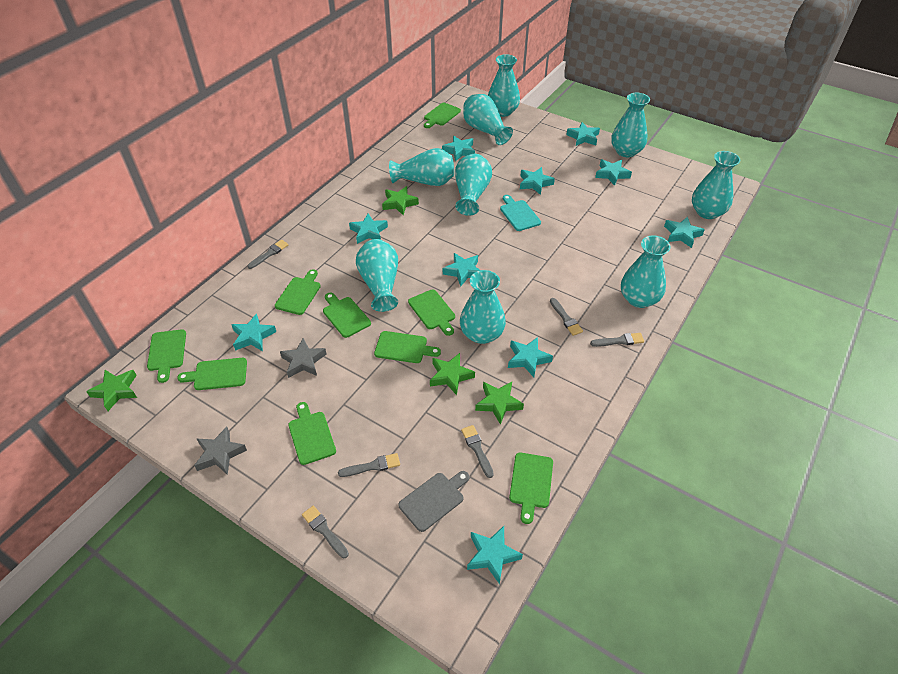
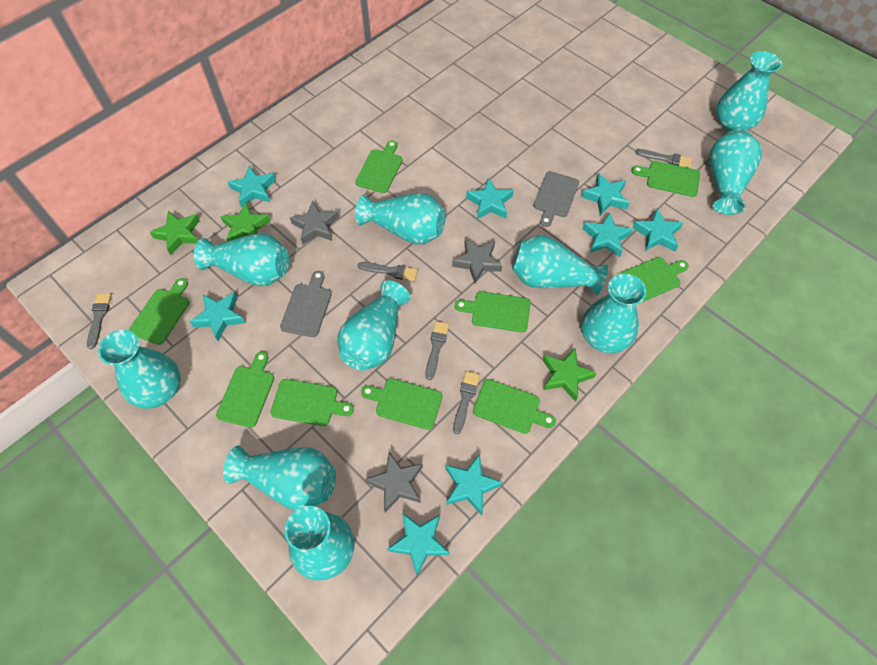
green star: [86,370,137,411] [382,186,419,215] [430,353,475,395] [475,382,524,425] = 4 -> [150,211,200,255] [220,203,271,242] [543,347,596,402] = 3
grey brush: [247,240,288,269] [302,506,349,558] [338,453,400,477] [461,425,494,478] [550,298,583,336] [590,333,644,347] = 6 -> [87,293,112,349] [358,262,418,281] [425,321,449,380] [453,371,480,434] [636,149,692,168] = 5
grey cutting board: [398,471,469,532] = 1 -> [280,271,332,337] [534,171,579,227] = 2
grey star: [194,427,247,475] [280,338,327,378] = 2 -> [290,201,339,245] [365,452,423,512] [452,238,502,283] = 3
turquoise cutting board: [500,195,541,231] = 1 -> none = 0
turquoise star: [231,313,276,351] [349,214,388,244] [442,136,475,161] [443,253,481,286] [467,526,523,584] [508,337,553,377] [520,167,555,195] [566,122,600,146] [595,159,632,186] [664,216,705,248] = 10 -> [190,292,245,341] [228,166,276,208] [387,513,450,576] [445,454,503,515] [466,178,513,219] [581,173,629,216] [582,212,633,257] [632,209,683,252] = 8
turquoise vase: [356,239,398,312] [389,148,454,186] [455,154,492,216] [460,270,506,344] [463,94,513,145] [488,54,520,117] [611,93,650,157] [621,236,671,308] [692,151,740,219] = 9 -> [98,330,181,409] [194,233,289,286] [223,446,336,511] [285,506,355,581] [338,280,410,371] [355,193,446,244] [512,235,608,296] [582,274,646,353] [709,130,762,215] [716,51,782,131] = 10

